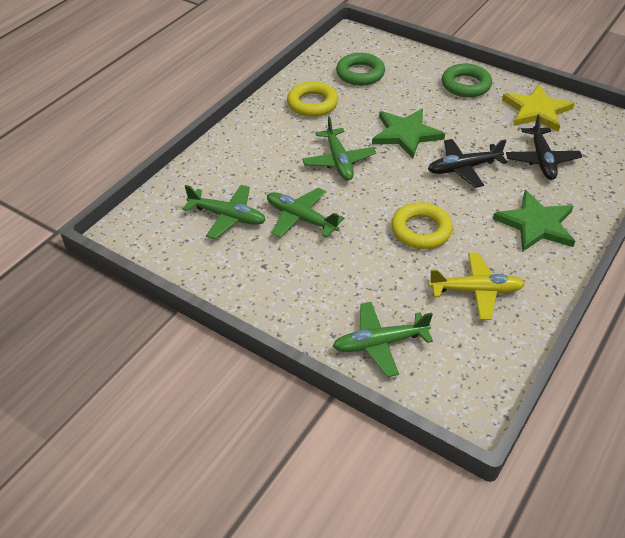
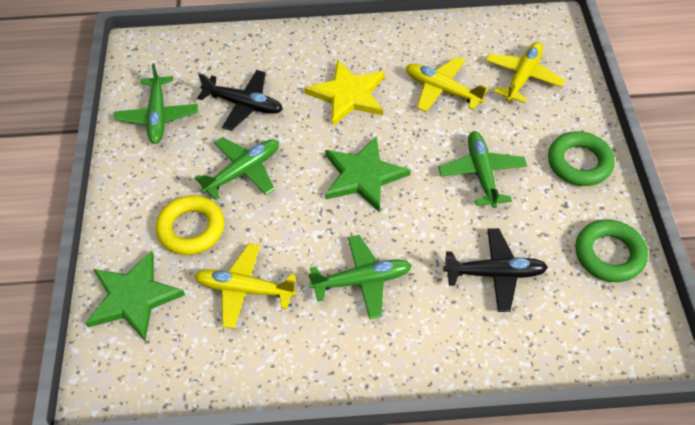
yellow plane: [428,253,525,320] = 1 -> [194,243,296,329] [406,57,489,112] [486,42,565,103] = 3
yellow ring: [287,81,338,117] [391,202,453,249] = 2 -> [156,195,224,255] = 1

